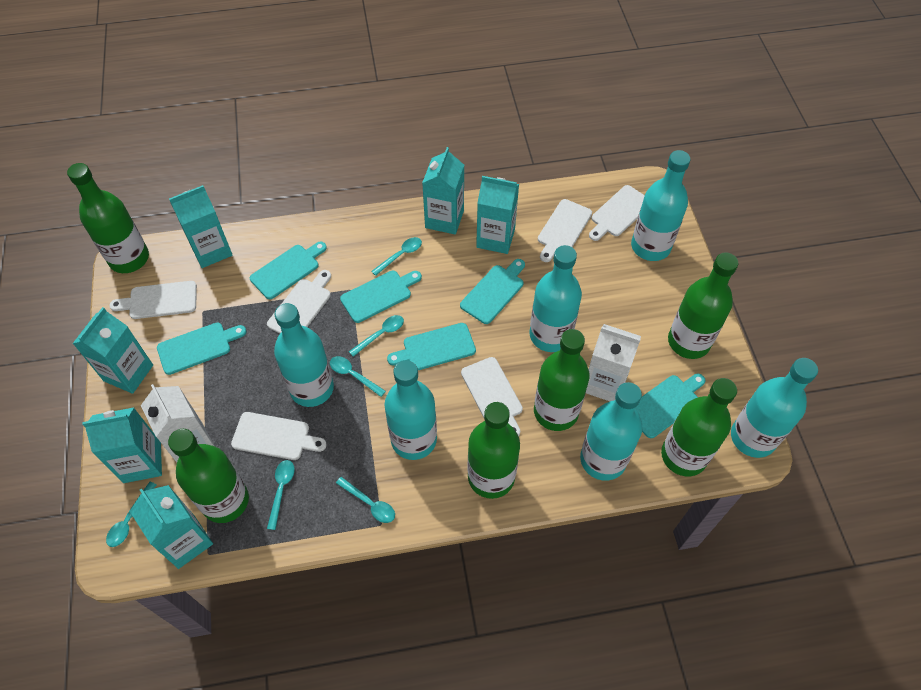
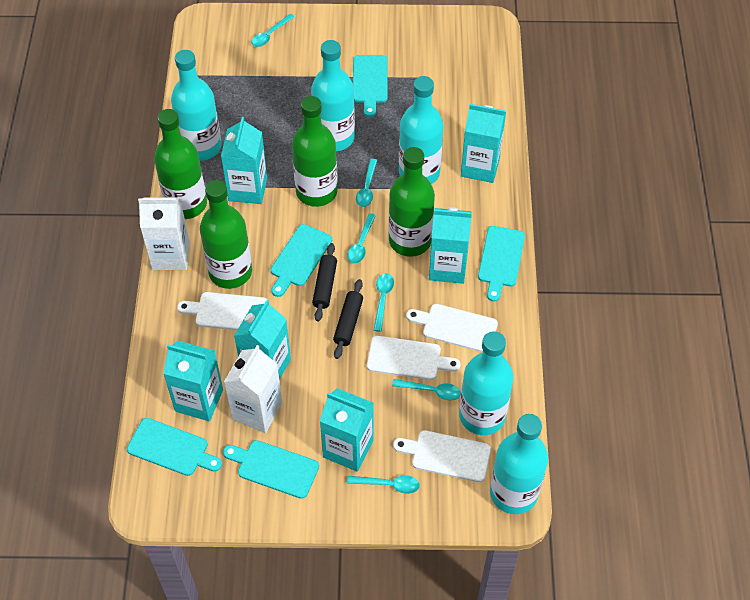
black rolling pin: none = 0 -> [312,243,337,322] [333,279,363,359] = 2
green bottle: [67,163,149,273] [168,429,249,523] [467,402,520,499] [534,329,590,431] [661,378,737,476] [668,252,738,359] = 6 -> [154,109,207,219] [200,180,252,289] [292,96,338,207] [389,147,435,257] = 4
turquoise bottle: [274,303,334,407] [384,360,437,460] [530,245,582,352] [580,382,643,481] [631,150,691,261] [731,358,818,458] = 6 -> [171,50,221,161] [311,40,355,151] [399,76,443,184] [459,331,514,435] [490,414,548,514] = 5
turquoise cutting board: [157,323,246,375] [250,242,327,299] [340,271,422,323] [387,323,476,370] [460,259,525,324] [635,374,706,438] = 6 -> [127,418,222,476] [223,440,319,499] [271,224,332,297] [353,55,388,117] [478,226,525,301] = 5
white cutting board: [109,281,197,319] [231,412,327,460] [267,270,331,334] [461,357,523,436] [538,199,592,262] [589,185,645,241] = 6 -> [177,292,268,330] [367,336,461,380] [393,430,491,482] [406,304,498,352] = 4

